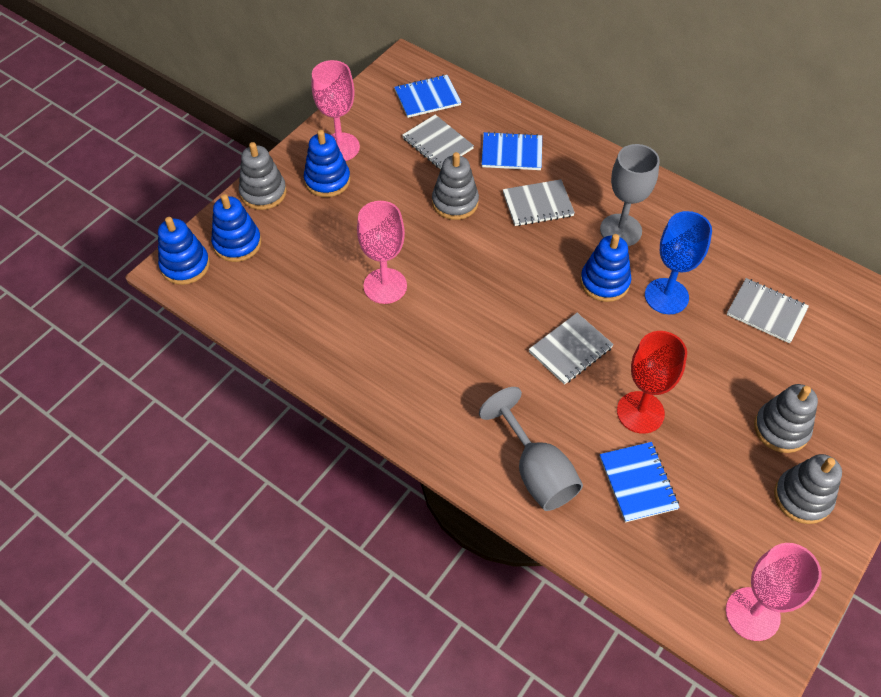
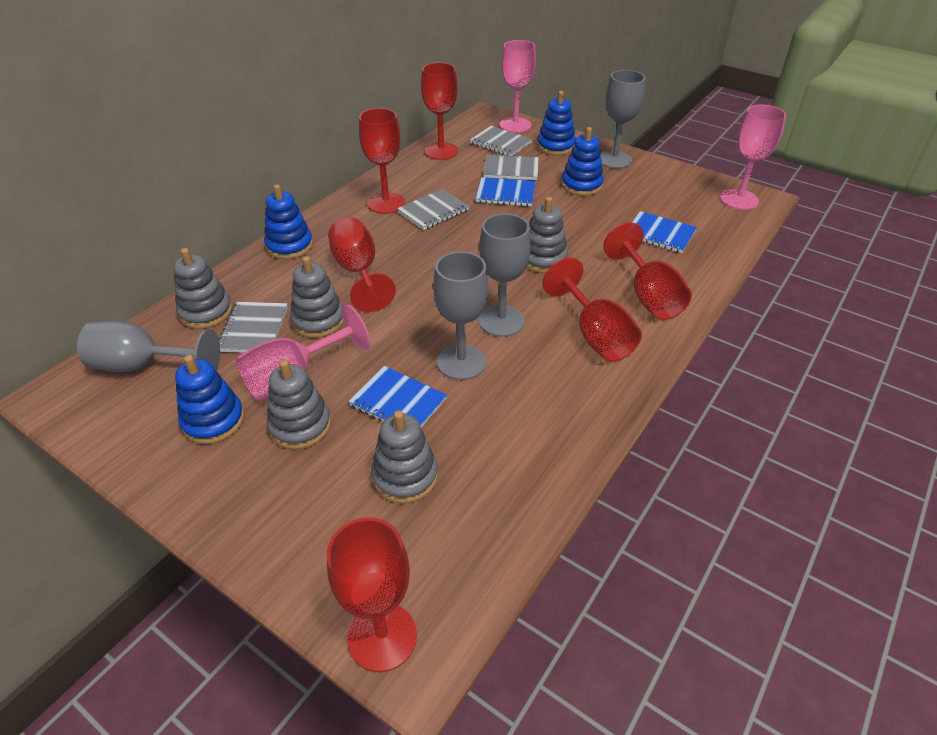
blue goblet: [645,211,712,314] = 1 -> none = 0
grey goblet: [479,387,583,511] [600,144,660,246] = 2 -> [77,321,220,372] [433,251,488,380] [479,213,531,337] [600,70,645,169] = 4
grey stacking toy: [239,142,287,210] [432,152,479,220] [754,384,818,453] [774,454,842,524] = 4 -> [173,248,232,329] [267,360,331,449] [290,256,344,338] [371,410,438,503] [526,197,568,273] = 5
red goblet: [617,331,687,434] = 1 -> [327,517,417,672] [328,217,396,312] [359,108,405,214] [421,62,458,160] [543,257,642,362] [603,222,692,320] = 6

